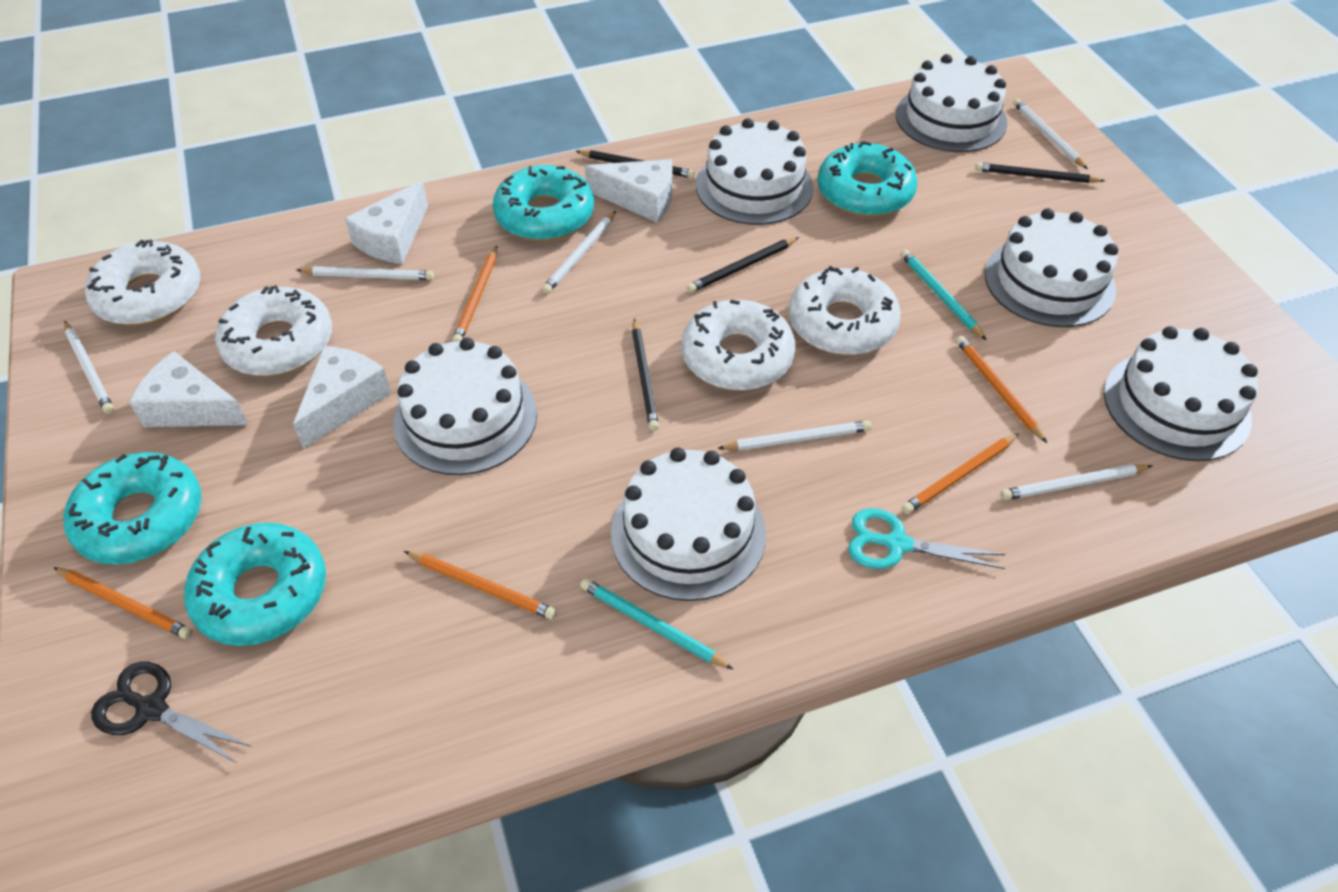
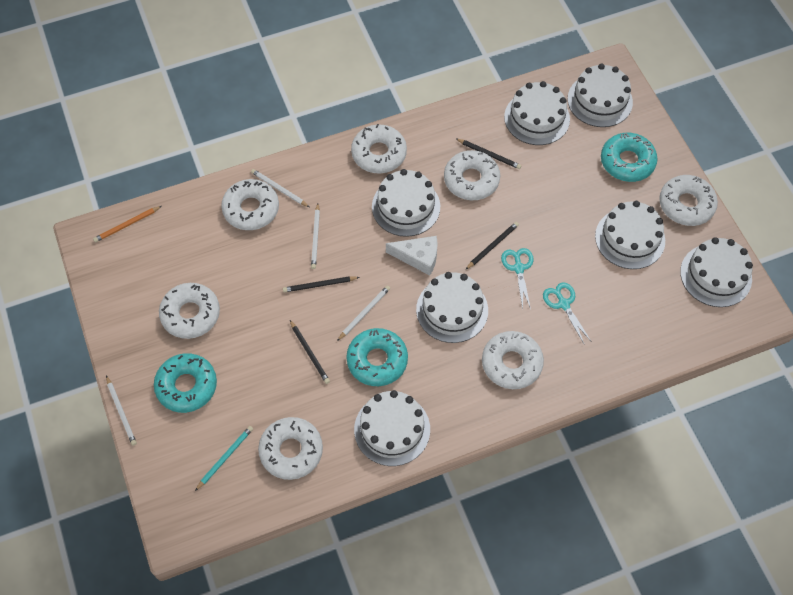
black scissors: [91,662,252,764] = 1 -> none = 0
orange pencil: [53,567,193,639] [404,551,557,620] [452,246,497,342] [902,433,1019,514] [956,336,1047,443] = 5 -> [93,206,162,243] = 1
turquoise donut: [64,452,202,564] [184,523,326,646] [493,165,594,241] [817,141,918,217] = 4 -> [154,353,217,413] [346,328,408,386] [601,133,658,182] = 3
turquoise pencil: [580,578,734,670] [901,249,986,340] = 2 -> [195,426,253,491] = 1
turquoise scissors: [848,508,1005,569] = 1 -> [501,248,533,309] [543,282,591,344] = 2
white cake: [393,338,537,475] [611,448,766,601] [696,118,813,225] [896,54,1007,152] [985,208,1118,327] [1104,326,1258,461] = 6 -> [354,390,430,466] [372,169,440,237] [416,272,488,343] [504,81,570,145] [568,63,633,127] [595,201,665,269] [680,237,753,307] = 7
white cheese: [129,351,249,427] [293,346,391,449] [345,180,428,264] [585,159,673,222] = 4 -> [386,236,437,276] = 1
white donut: [85,239,200,325] [215,285,332,376] [681,300,795,391] [789,266,901,355] = 4 -> [159,283,220,339] [221,179,279,230] [258,417,323,480] [351,124,407,173] [444,150,500,200] [482,331,544,389] [659,175,718,226] = 7
white pencil: [64,321,114,414] [297,266,434,280] [542,211,616,294] [717,420,871,451] [1001,464,1152,500] [1013,99,1088,169] = 6 -> [106,376,137,446] [251,169,309,207] [311,204,320,269] [337,285,390,341] = 4

